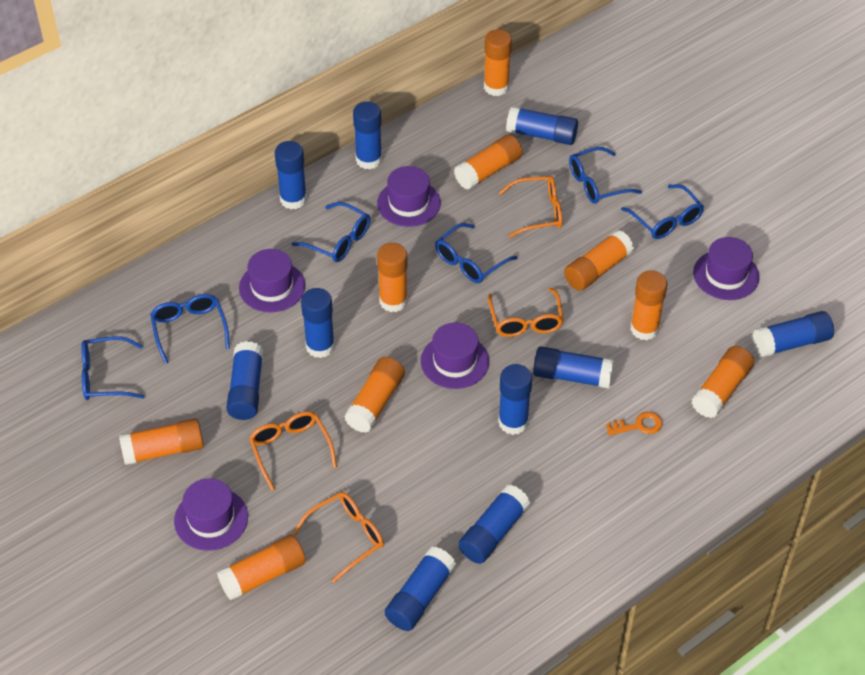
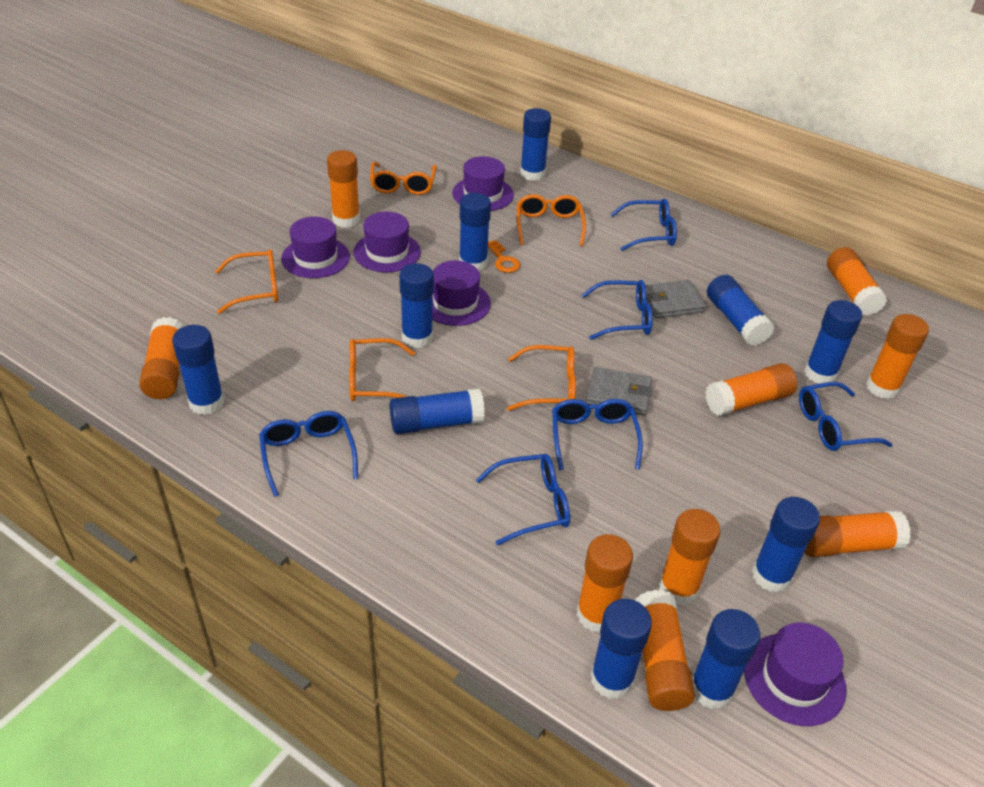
grey wallet: none = 0 -> [586,367,652,416] [645,280,706,319] = 2
orange glasses: [249,411,337,491] [293,492,384,583] [488,288,564,337] [499,176,562,238] = 4 -> [215,249,278,314] [349,338,415,401] [370,162,437,195] [507,345,576,411] [517,194,586,246] = 5

